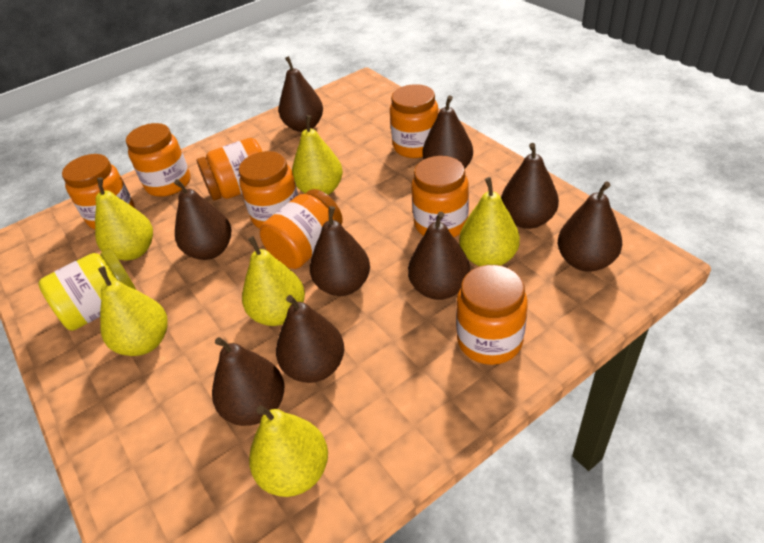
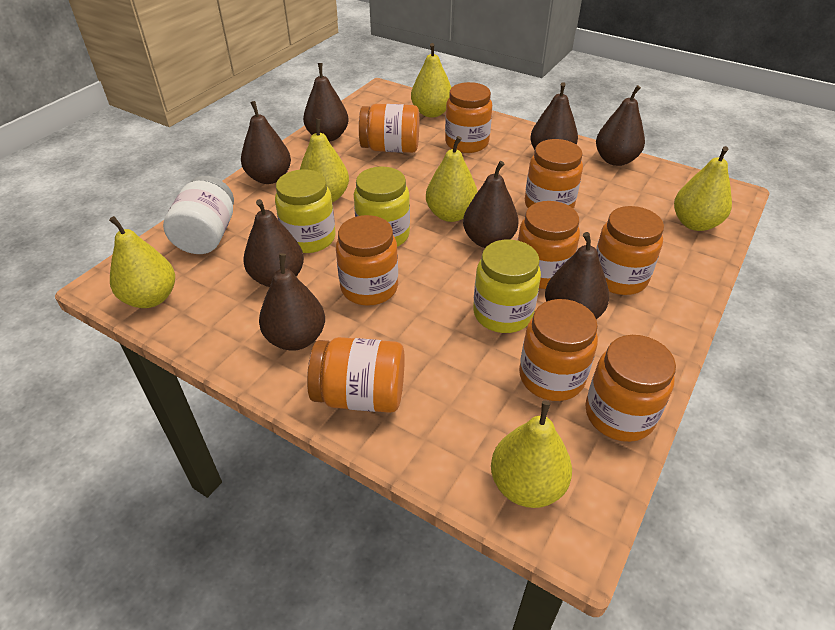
brown pear: [174,179,232,260] [212,337,284,426] [276,295,344,383] [279,56,323,132] [310,206,370,296] [408,212,470,300] [423,95,473,168] [501,143,559,229] [558,181,622,272] = 9 -> [241,101,291,184] [243,199,304,287] [259,253,325,351] [303,63,349,142] [463,161,519,248] [530,82,578,150] [545,232,609,319] [596,85,645,166] = 8
orange jar: [62,154,135,229] [126,123,191,197] [197,138,263,201] [239,151,298,229] [260,189,343,269] [390,84,438,158] [411,156,469,237] [456,265,528,365] = 8 -> [307,337,405,413] [336,215,398,306] [359,104,419,153] [445,82,492,153] [518,201,580,289] [519,299,598,401] [525,139,583,209] [585,335,676,442] [596,206,664,295] = 9
white jar: none = 0 -> [163,176,234,254] = 1
yellow jar: [38,249,136,331] = 1 -> [275,169,336,253] [354,166,410,247] [473,239,541,333] = 3

